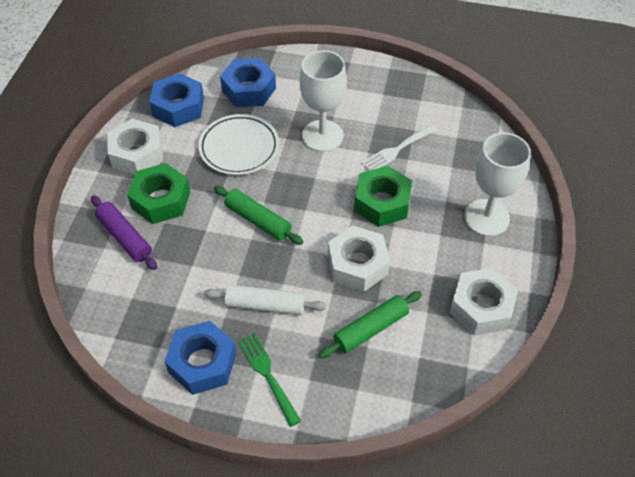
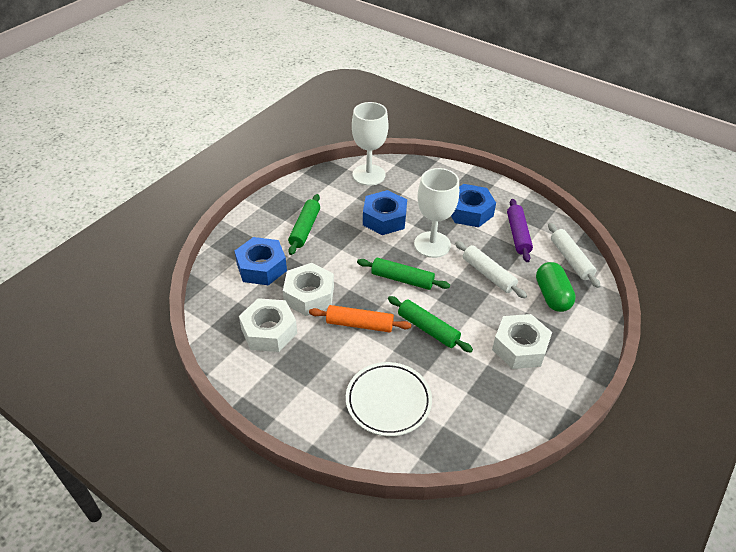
green capsule: none = 0 -> [536,262,576,312] = 1
green fork: [238,333,301,427] = 1 -> none = 0
green nut: [127,163,190,224] [354,166,412,227] = 2 -> none = 0
green rolling pin: [214,186,303,245] [319,291,422,358] = 2 -> [288,194,320,255] [357,258,450,290] [388,296,473,352] = 3
orange rolling pin: none = 0 -> [309,305,411,332] = 1
white fork: [361,124,437,170] = 1 -> none = 0
white rolling pin: [204,285,326,315] = 1 -> [455,241,527,298] [548,223,600,288] = 2

